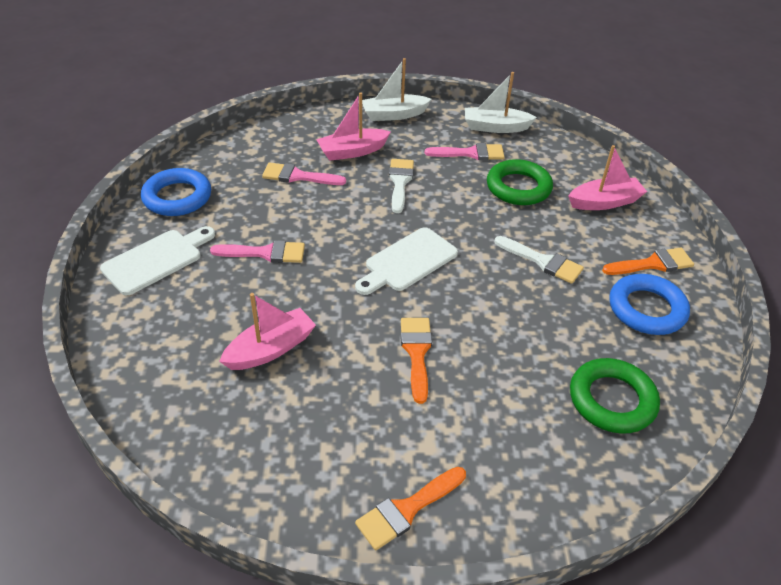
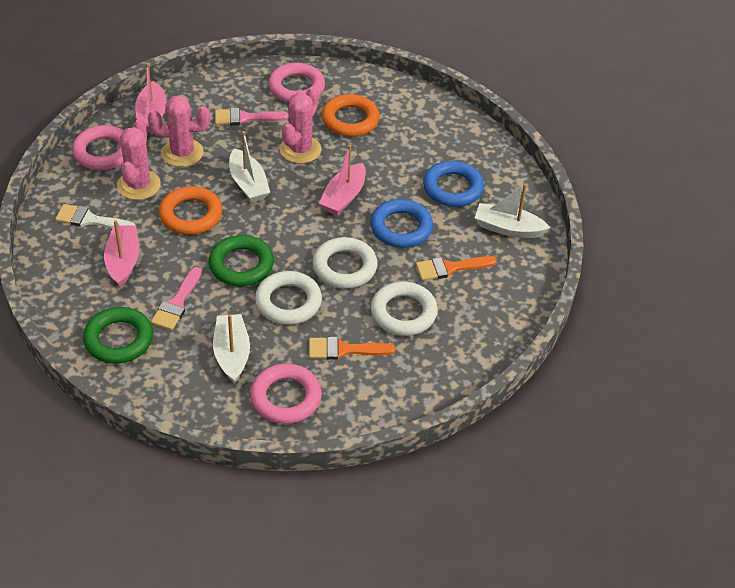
orange brush: [355,467,466,551] [401,318,432,404] [602,248,694,275] = 3 -> [309,337,396,360] [416,256,497,281] = 2
orange ring: none = 0 -> [159,186,222,235] [322,94,380,137] = 2
pink brush: [210,240,305,263] [262,163,346,185] [425,143,505,160] = 3 -> [151,267,202,330] [215,108,289,125] = 2
pink cactus: none = 0 -> [117,119,161,200] [148,95,210,167] [280,87,322,164] = 3
pink ring: none = 0 -> [72,125,124,170] [250,363,322,424] [268,63,325,103] = 3
white boat: [362,58,432,121] [465,72,537,133] = 2 -> [213,314,250,383] [229,131,270,203] [475,184,550,238] = 3
white brush: [389,159,414,213] [495,236,584,284] = 2 -> [55,204,136,229] = 1
white cutting board: [100,226,215,295] [355,227,458,295] = 2 -> none = 0
white ring: none = 0 -> [255,271,322,325] [312,237,378,289] [371,282,438,336] = 3

